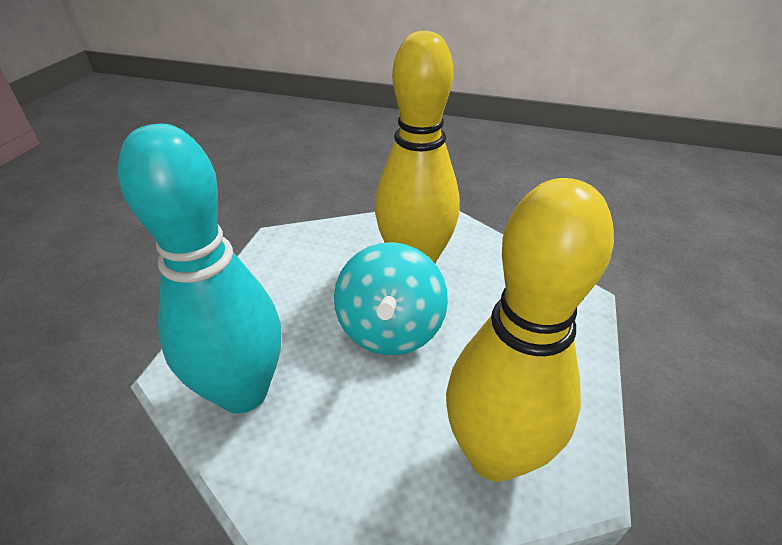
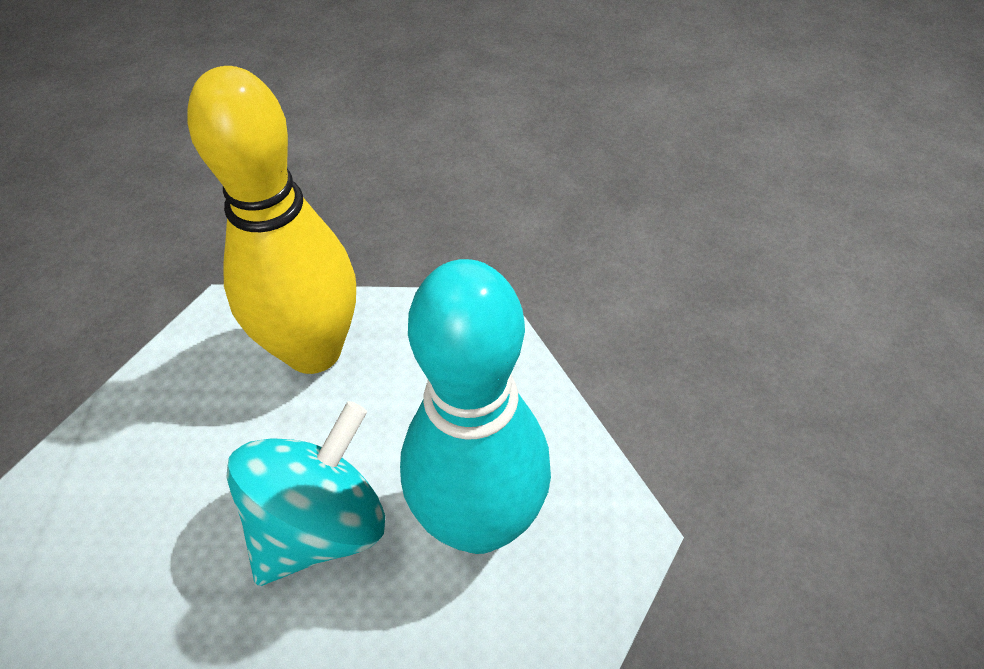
yellow bowling pin: [375,31,460,263] [446,178,614,482] = 2 -> [187,66,356,374] = 1

